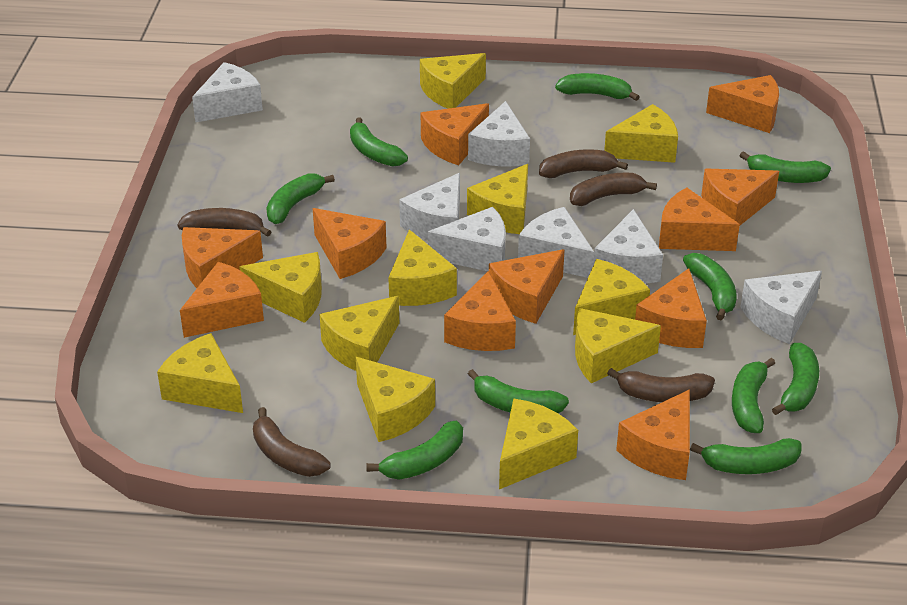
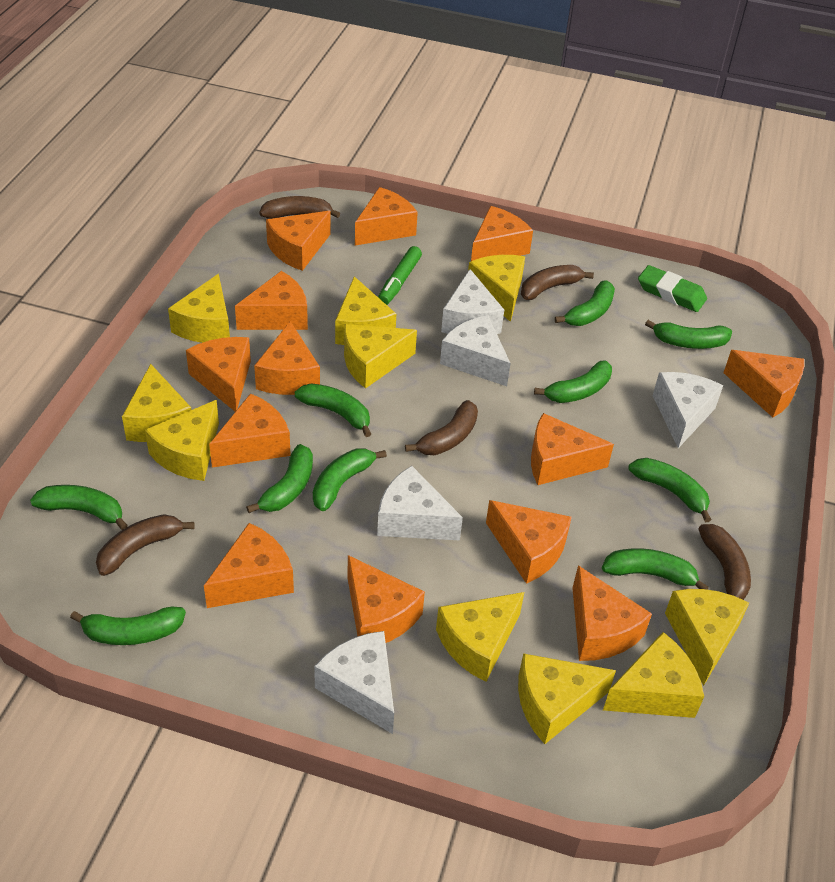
green eraser: none = 0 -> [638,265,707,312] = 1
green marker: none = 0 -> [378,246,422,305] = 1
orange cheese: [180,262,264,338] [182,227,263,288] [313,208,387,279] [421,103,489,165] [444,271,516,351] [489,249,565,324] [616,389,690,480] [635,268,707,348] [659,188,740,251] [701,169,779,225] [706,75,779,133] = 11 -> [186,337,251,412] [204,523,294,608] [209,393,291,468] [235,271,308,330] [254,321,320,395] [266,211,331,271] [347,555,425,643] [355,187,418,246] [471,206,533,261] [486,500,572,584] [531,413,614,485] [572,565,652,661] [723,350,804,417] = 13
white cheese: [192,62,263,123] [399,173,460,240] [428,207,506,271] [468,101,530,167] [518,207,594,278] [593,209,663,284] [740,271,822,344] = 7 -> [314,631,394,734] [377,466,463,541] [440,315,511,386] [441,269,504,334] [653,372,723,448] = 5
yellow cheese: [157,333,243,413] [239,252,322,323] [319,296,399,371] [356,357,435,442] [388,229,457,306] [420,53,486,109] [467,164,528,234] [499,398,578,489] [573,259,650,335] [575,308,661,383] [604,104,678,163] = 11 -> [122,364,192,442] [145,400,219,481] [168,274,230,343] [335,276,396,345] [344,324,417,389] [436,592,524,682] [468,255,525,322] [518,653,616,744] [603,632,704,718] [665,589,749,686] = 10

